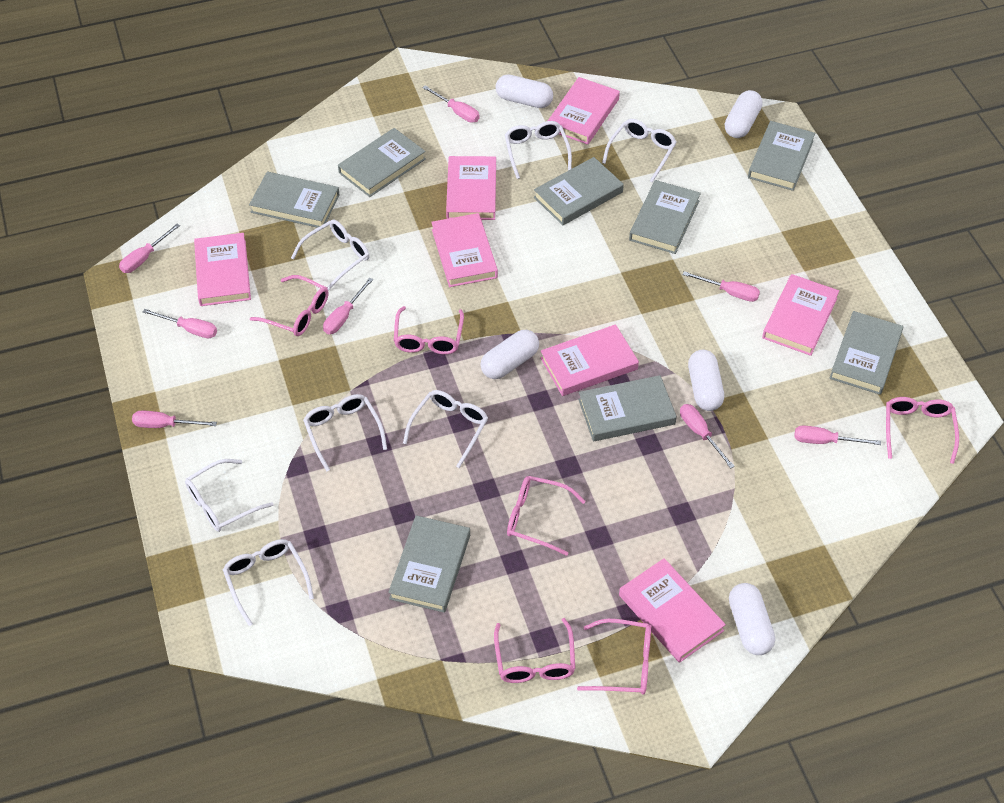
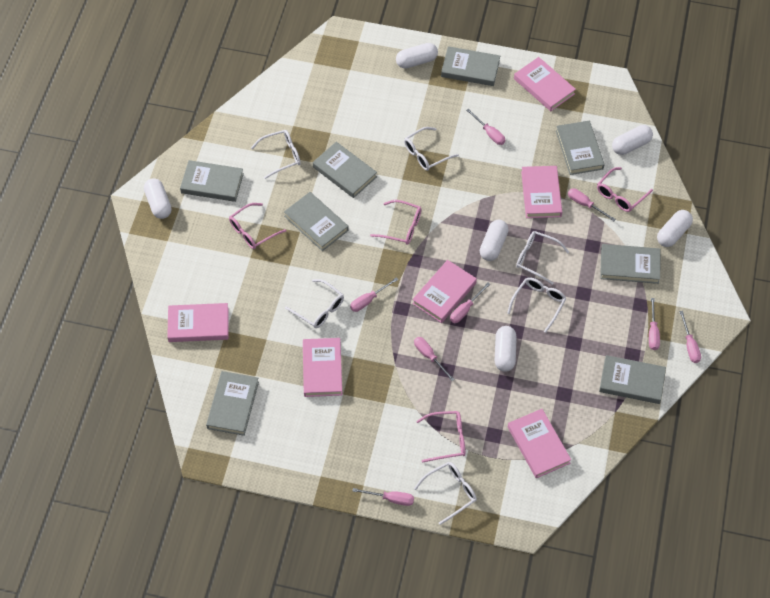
pink book: [194,233,251,306] [431,213,498,287] [446,156,496,220] [540,324,639,396] [548,77,620,145] [619,558,726,663] [762,274,839,356] = 7 -> [167,303,229,342] [303,338,342,397] [412,260,477,323] [508,409,571,478] [514,57,576,111] [521,166,562,218] = 6
pink glasses: [250,275,328,336] [394,306,464,355] [494,618,575,683] [507,476,586,556] [577,619,651,694] [886,397,959,464] = 6 -> [229,203,286,249] [370,200,422,245] [416,411,465,463] [597,167,653,212] = 4
white capsule: [480,330,539,379] [496,74,553,108] [688,350,724,411] [725,90,763,138] [729,583,775,655] = 5 -> [144,178,172,219] [396,43,438,69] [480,220,509,261] [495,326,517,372] [612,125,653,155] [657,210,693,247] = 6
white glasses: [185,459,274,532] [223,539,314,626] [291,220,369,291] [303,394,387,471] [403,390,488,468] [505,121,572,179] [602,119,677,183] = 7 -> [251,130,301,179] [285,279,344,328] [404,127,459,171] [414,462,477,525] [507,277,566,333] [516,231,569,285] = 6

